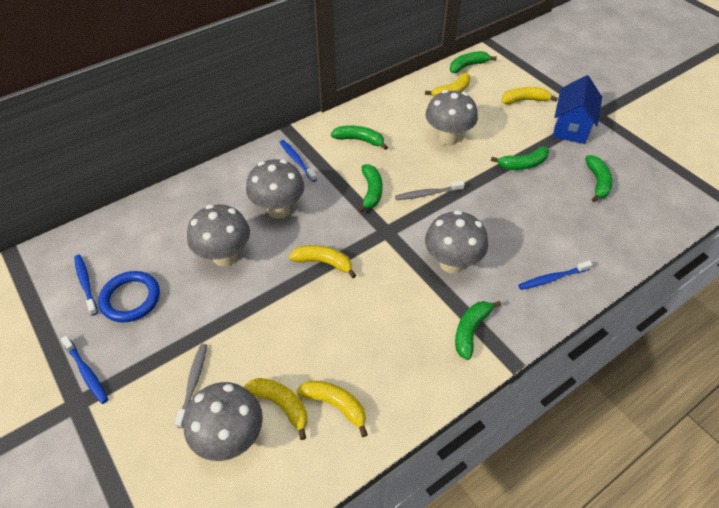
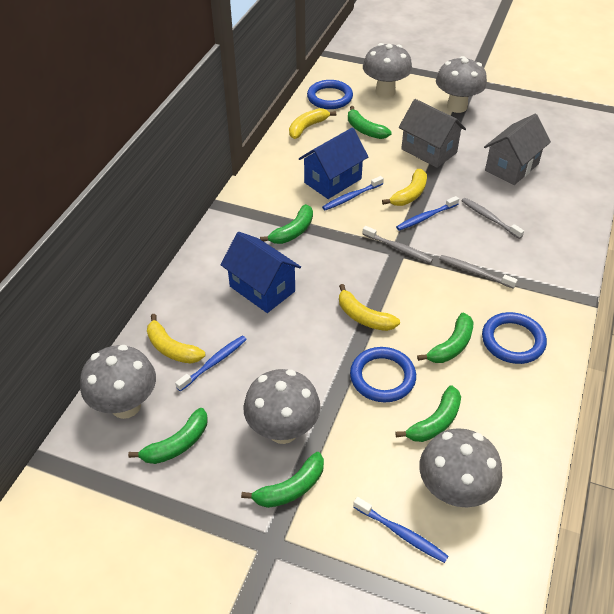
blue house: [553,75,602,144] = 1 -> [221,232,301,313] [299,127,368,199] = 2
blue ring: [98,271,160,322] = 1 -> [307,80,353,109] [350,347,416,402] [482,312,547,364] = 3
grey house: none = 0 -> [399,99,466,168] [484,114,551,185] = 2
grey toothbrush: [175,344,207,428] [395,181,465,200] = 2 -> [363,226,433,263] [439,255,517,289] [461,198,524,239] = 3
yellow banana: [244,378,308,440] [289,245,356,278] [296,381,368,437] [425,73,471,96] [502,87,558,104] = 5 -> [147,314,205,364] [289,108,336,139] [339,284,400,331] [382,169,427,206] = 4

